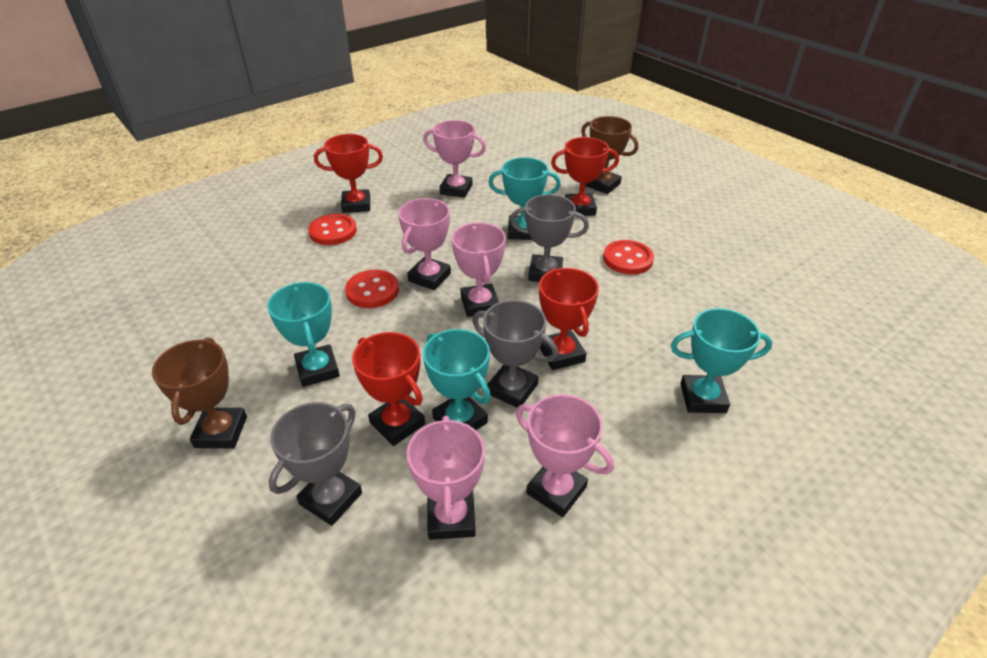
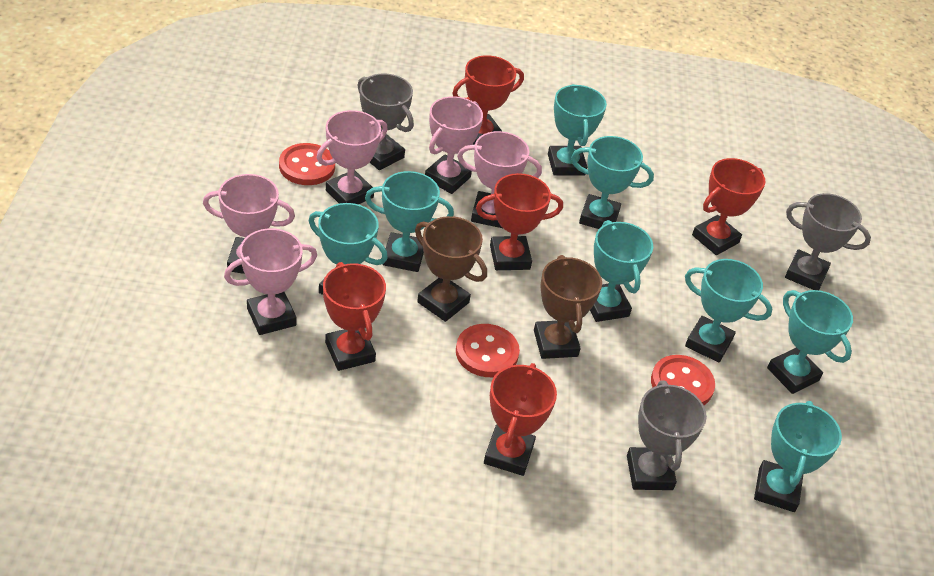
red trophy: [314,134,383,213] [352,332,425,446] [539,268,599,370] [551,137,619,216] = 4 -> [323,262,386,371] [452,55,524,145] [476,173,563,270] [484,363,557,476] [692,158,766,255] = 5
turquoise trophy: [267,282,340,387] [423,329,491,430] [488,157,561,240] [671,308,772,413] = 4 -> [309,203,388,295] [365,171,454,272] [548,84,607,176] [571,136,654,229] [590,220,653,322] [685,259,773,362] [754,401,842,512] [767,290,853,394] = 8

